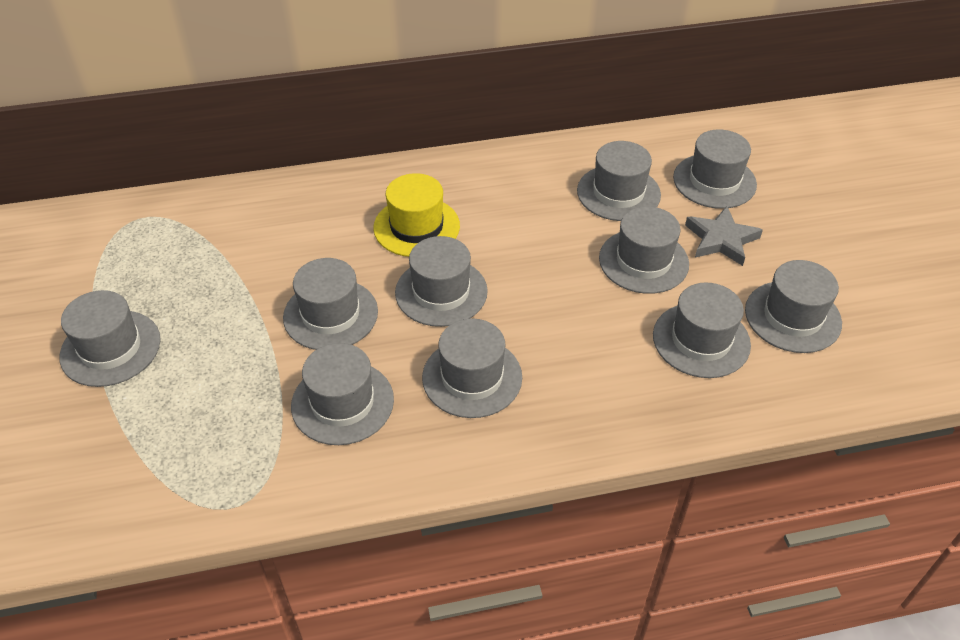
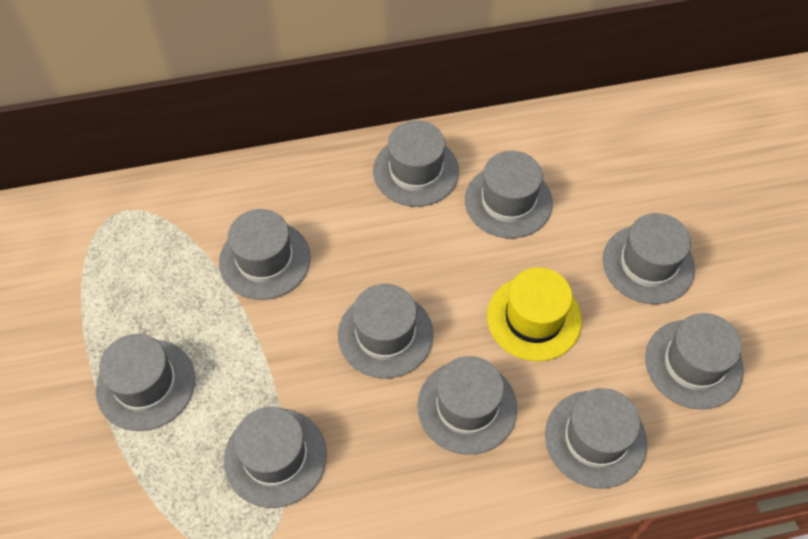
grey star: [685,206,763,266] = 1 -> none = 0

